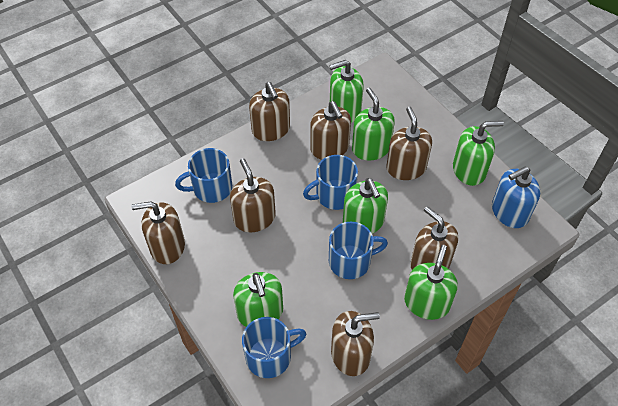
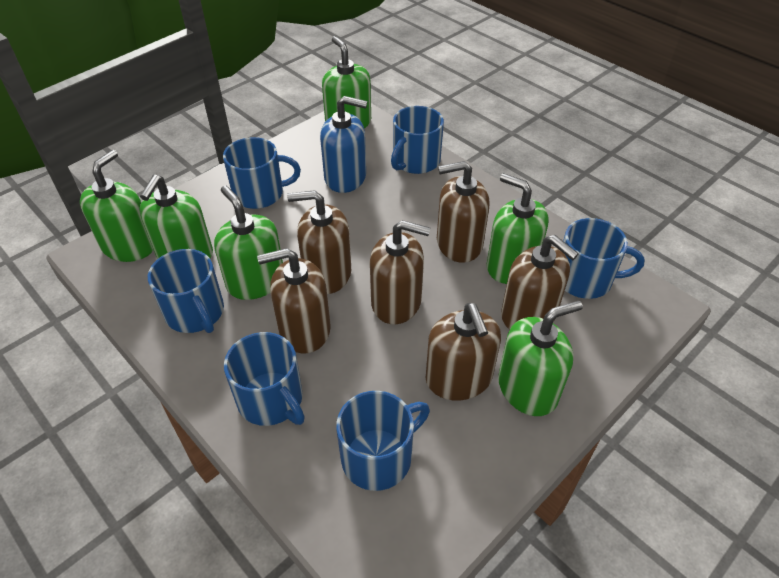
blue mug: [175,148,232,203] [242,317,306,378] [303,155,358,210] [329,222,388,279] = 4 -> [148,249,224,333] [223,137,301,209] [224,332,305,426] [336,391,430,491] [391,106,444,174] [563,218,645,299] = 6
brown soap dispenser: [131,201,185,264] [230,158,276,232] [249,82,290,141] [310,101,351,160] [331,311,380,376] [386,107,432,180] [410,206,458,270] = 7 -> [257,248,331,354] [287,190,351,294] [370,220,430,324] [426,303,501,401] [437,161,490,263] [501,235,579,330] = 6

